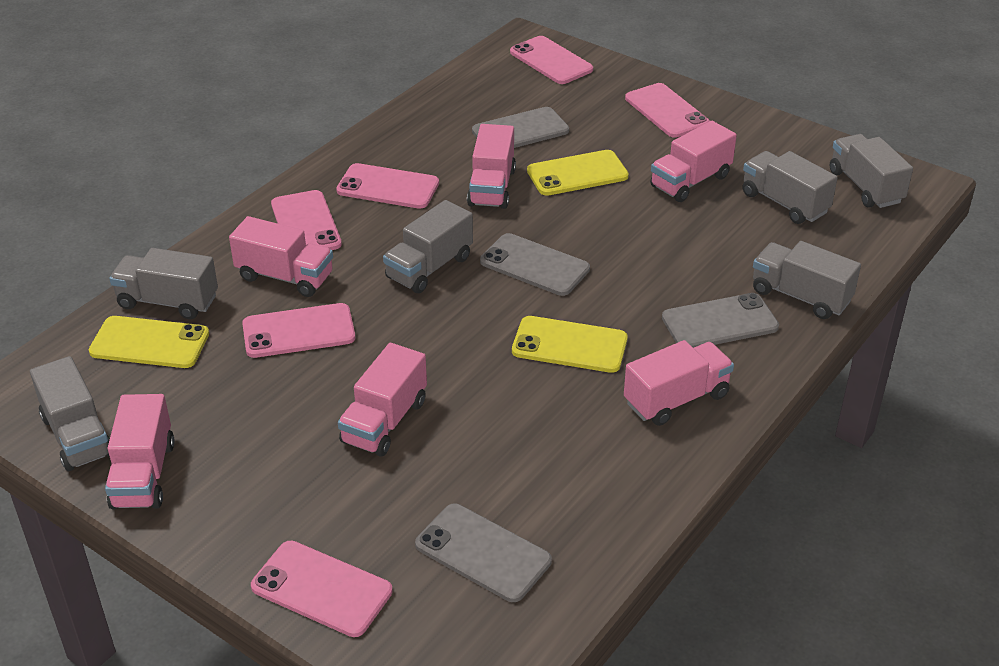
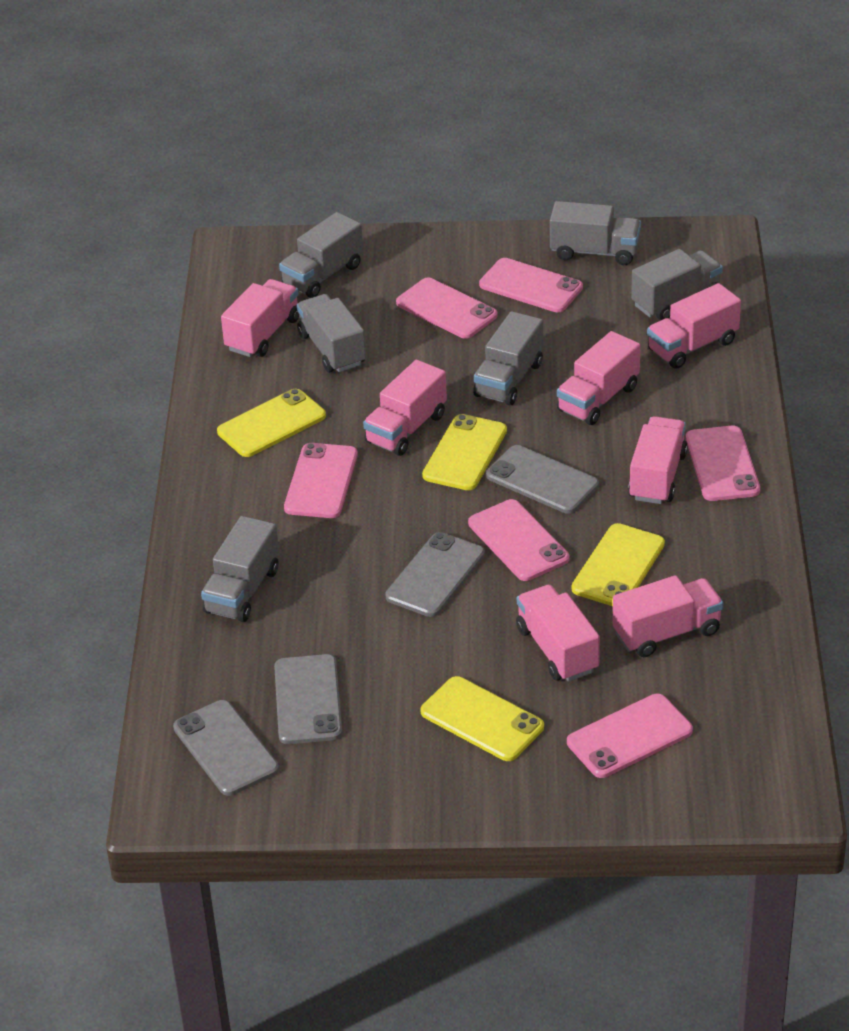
pink truck: [105,394,174,509] [229,216,333,297] [338,343,427,457] [467,124,516,209] [624,340,734,426] [650,121,737,202] = 6 -> [221,279,299,357] [363,360,447,456] [516,585,600,682] [557,331,640,425] [612,575,723,657] [628,416,688,504] [647,283,741,369] = 7
yellow phone: [89,316,209,368] [512,316,628,373] [527,150,629,196] = 3 -> [217,389,326,457] [421,676,544,761] [422,414,507,490] [571,523,665,606] = 4

